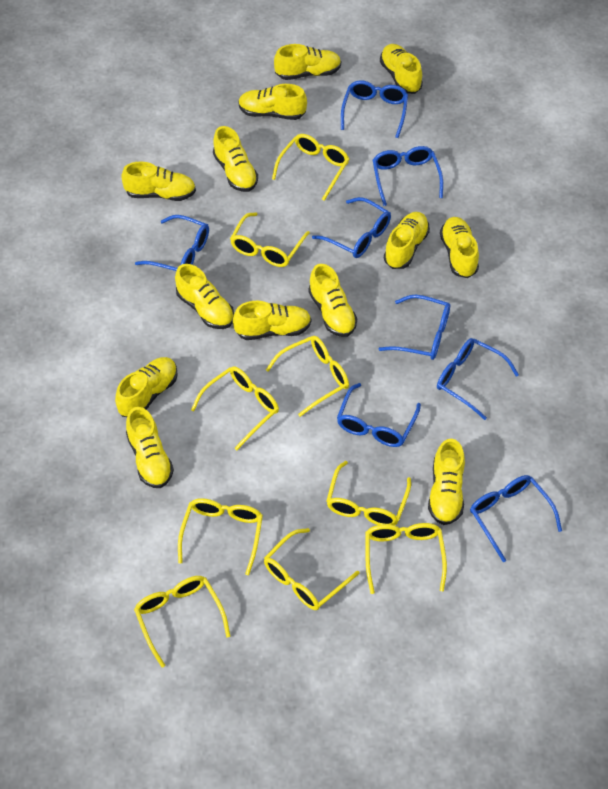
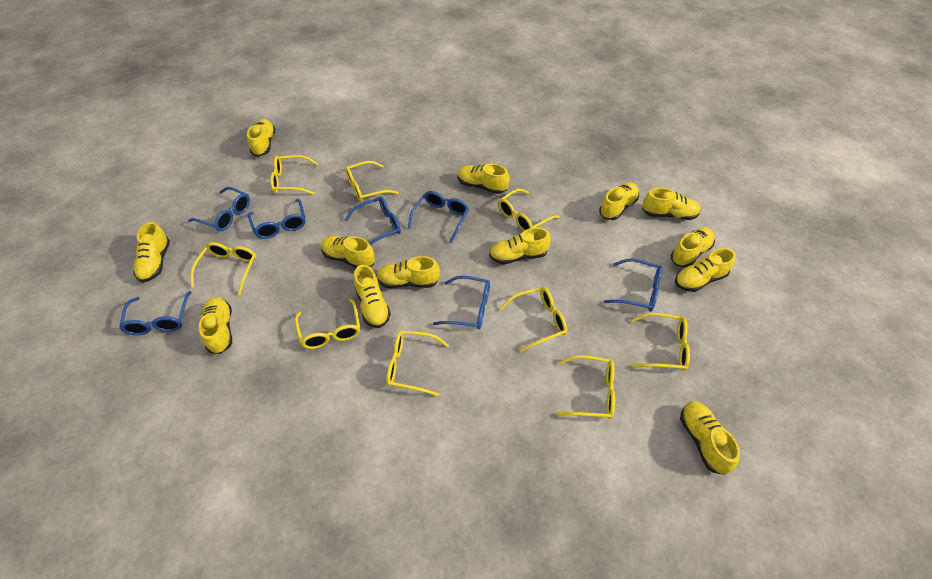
blue glasses: [135,215,209,271] [312,197,391,258] [337,383,421,447] [341,80,408,138] [373,146,443,206] [379,295,450,360] [437,338,519,420] [470,475,562,562] = 8 -> [119,291,192,335] [188,187,250,231] [248,199,306,239] [345,197,401,245] [408,191,469,243] [433,276,490,329] [604,259,662,312] = 7

